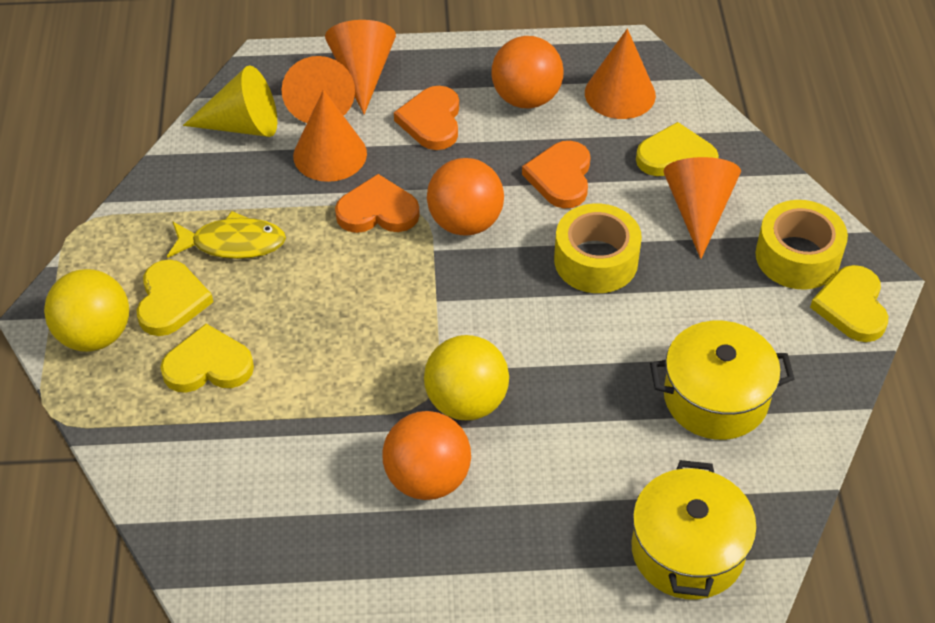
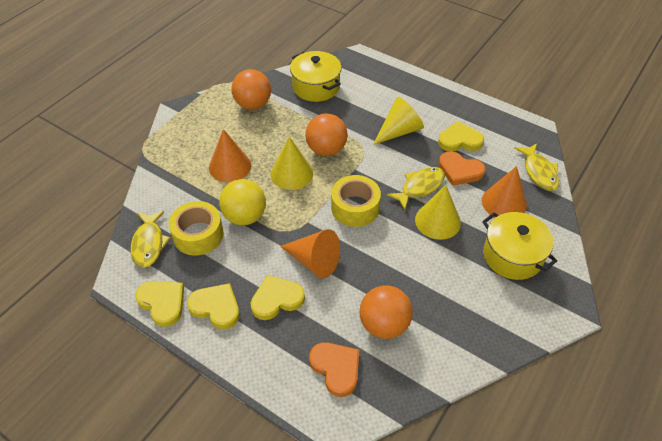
orange cone: [281,56,355,123] [293,90,367,182] [325,20,396,114] [585,29,656,119] [663,157,741,259] = 5 -> [209,129,251,182] [280,229,340,278] [482,166,527,218] = 3
orange heart: [335,174,420,233] [394,86,459,150] [522,141,591,208] = 3 -> [309,342,360,397] [439,151,486,186] = 2
yellow ball: [44,269,129,352] [424,335,509,420] = 2 -> [219,179,266,225] = 1
yellow cone: [183,65,277,137] = 1 -> [271,136,313,190] [373,97,424,145] [415,185,461,240] = 3
yellow fish: [167,211,286,259] = 1 -> [131,211,170,268] [387,167,445,210] [514,143,559,191] = 3

